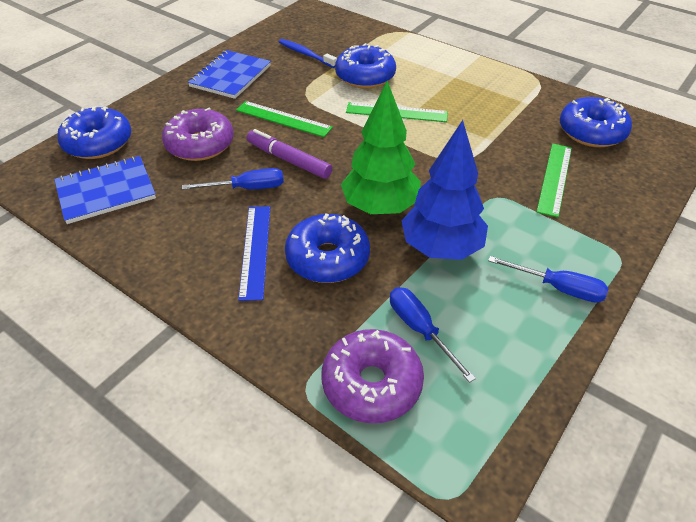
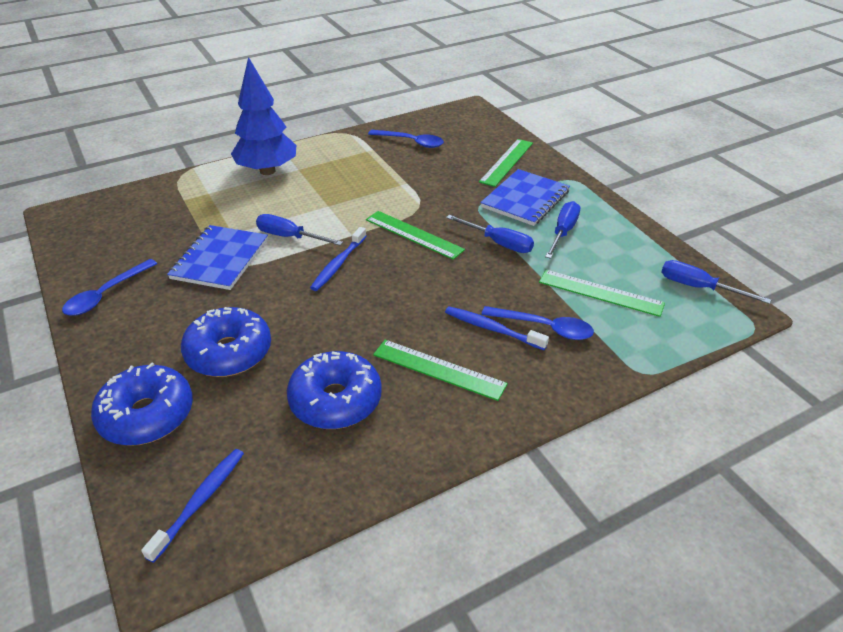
blue donut: [57,107,131,159] [285,213,370,283] [335,43,396,89] [560,97,632,147] = 4 -> [91,363,193,446] [181,307,271,377] [287,351,382,429] = 3
blue ruler: [238,206,270,301] = 1 -> none = 0
blue screwdriver: [182,168,284,190] [390,287,476,383] [488,256,608,303] = 3 -> [256,214,343,246] [446,215,534,253] [545,201,580,259] [662,260,771,304] = 4
blue spoon: none = 0 -> [62,259,157,316] [368,130,444,148] [481,306,594,340] = 3
blue toothbrush: [279,39,337,68] = 1 -> [141,449,244,563] [310,227,366,291] [445,307,549,350] = 3
green ruler: [236,101,333,137] [346,102,448,122] [537,143,572,217] = 3 -> [366,211,465,260] [373,340,508,401] [479,139,533,187] [539,270,665,317] = 4
green tree: [341,81,421,214] = 1 -> none = 0
purple donut: [162,108,234,161] [322,329,424,423] = 2 -> none = 0
purple marker: [247,129,332,179] = 1 -> none = 0

